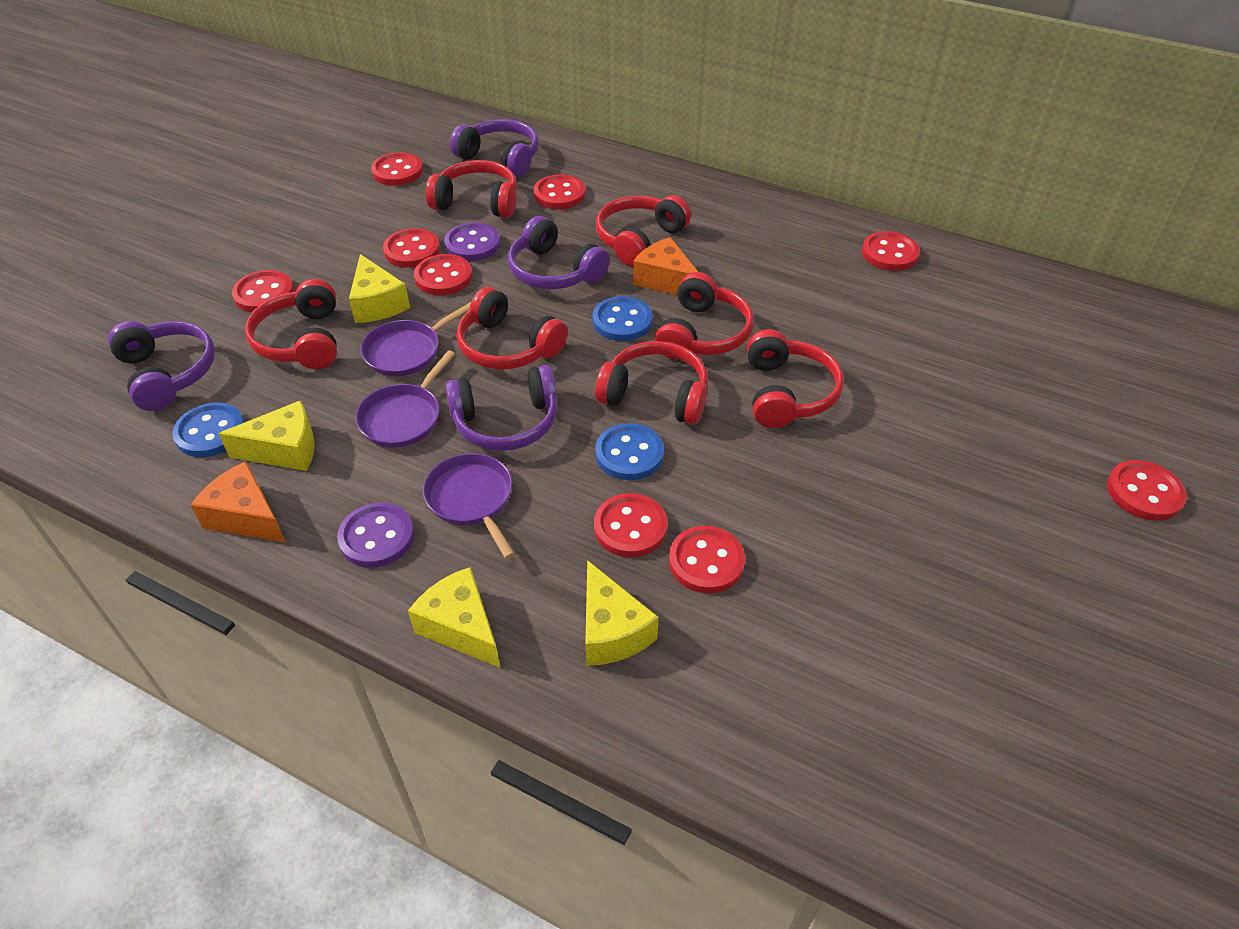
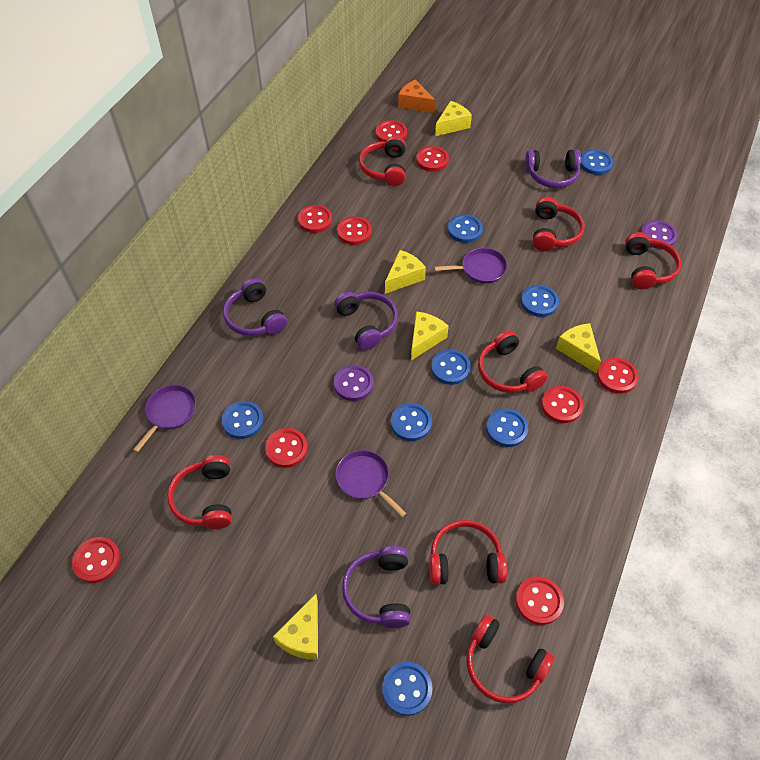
blue button: [172,402,244,457] [592,296,653,341] [595,423,664,480] = 3 -> [222,401,264,439] [382,662,433,716] [391,403,432,441] [431,349,471,385] [448,214,483,243] [486,408,528,447] [521,285,559,317] [580,149,613,175] = 8
orange cheese: [190,461,286,543] [633,237,698,295] = 2 -> [398,80,435,113] = 1
yellow cheese: [218,400,315,471] [349,254,410,323] [408,567,500,668] [585,560,659,666] = 4 -> [273,594,318,660] [385,250,426,294] [411,311,449,360] [435,101,472,136] [556,323,601,373] = 5

